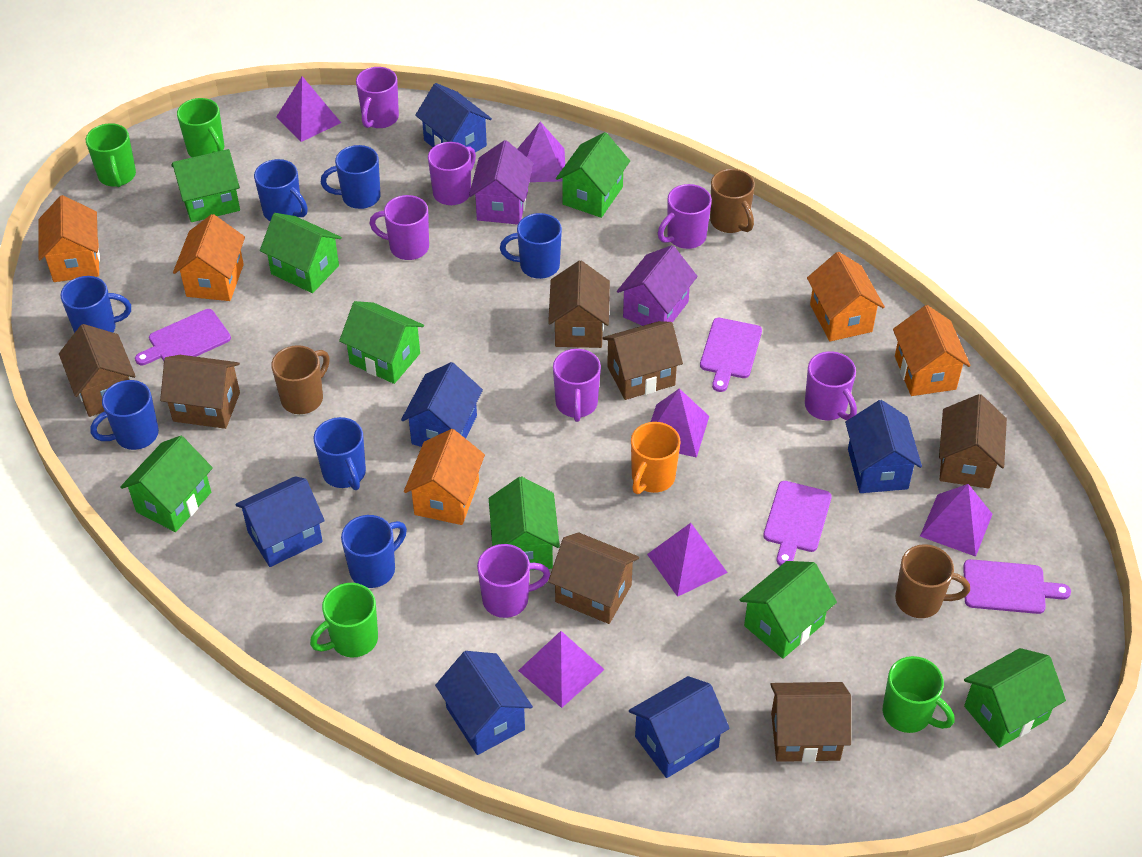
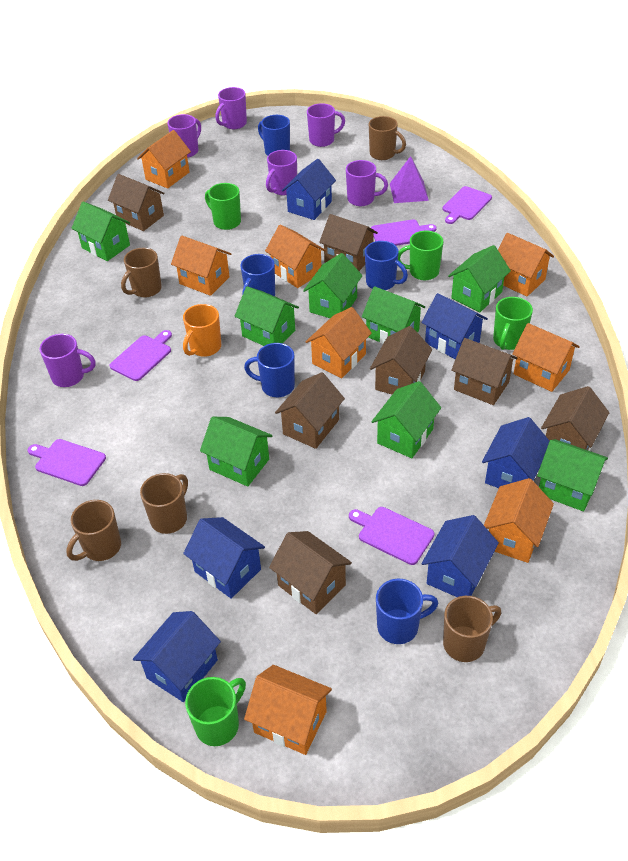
blue mug: [60,276,131,333] [90,380,159,450] [254,159,308,221] [314,417,366,490] [321,145,380,209] [341,515,407,588] [500,213,562,279] = 7 -> [241,254,275,296] [244,343,295,397] [258,115,290,156] [365,241,408,290] [376,579,438,644] = 5
brown mug: [271,345,330,414] [710,169,755,233] [895,544,970,618] = 3 -> [66,500,121,561] [121,248,162,298] [140,473,188,534] [369,116,406,160] [443,596,501,662] = 5
orange house: [39,195,100,282] [173,214,245,301] [404,429,485,525] [807,252,885,341] [893,305,971,396] = 5 -> [137,130,191,188] [171,235,231,296] [244,665,332,755] [265,224,326,288] [306,307,372,378] [484,478,554,563] [498,233,554,297] [512,323,580,392] = 8
purple cutting board: [135,309,231,365] [700,318,762,392] [763,481,832,566] [963,559,1071,614] = 4 -> [28,439,106,486] [109,330,172,381] [349,507,434,565] [371,219,437,246] [442,186,492,224] = 5
purple house: [469,140,534,225] [617,245,698,326] = 2 -> none = 0
purple mug: [356,67,399,128] [369,195,429,260] [428,142,476,205] [477,544,550,618] [553,349,601,422] [658,184,712,249] [805,351,857,420] = 7 -> [40,334,96,387] [167,114,201,158] [215,87,247,129] [266,150,297,195] [307,103,345,147] [346,160,388,206] = 6
purple pyramid: [276,76,341,142] [517,122,565,182] [518,631,605,708] [647,523,728,597] [651,388,709,458] [920,484,992,557] = 6 -> [390,156,429,203] = 1

